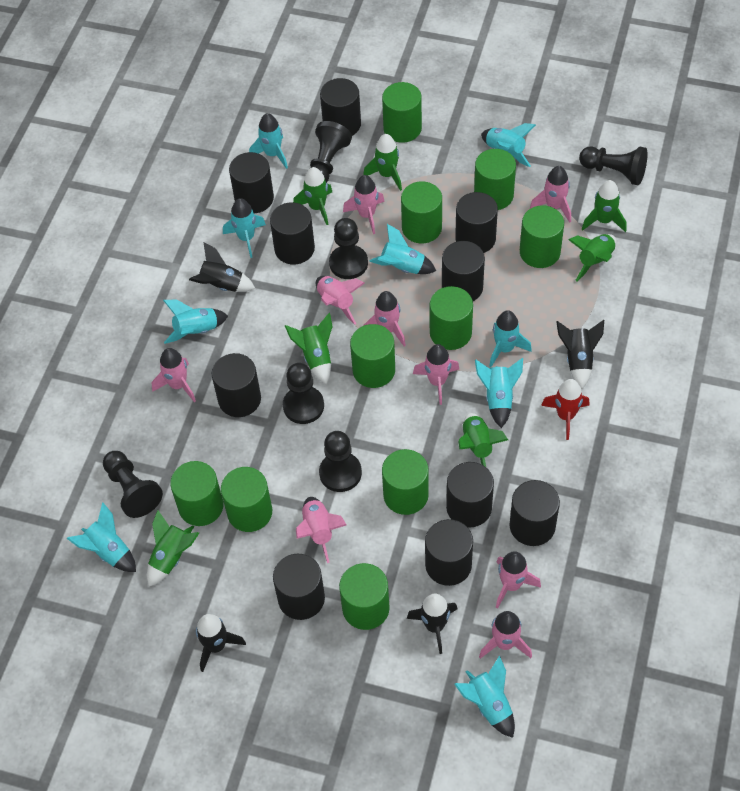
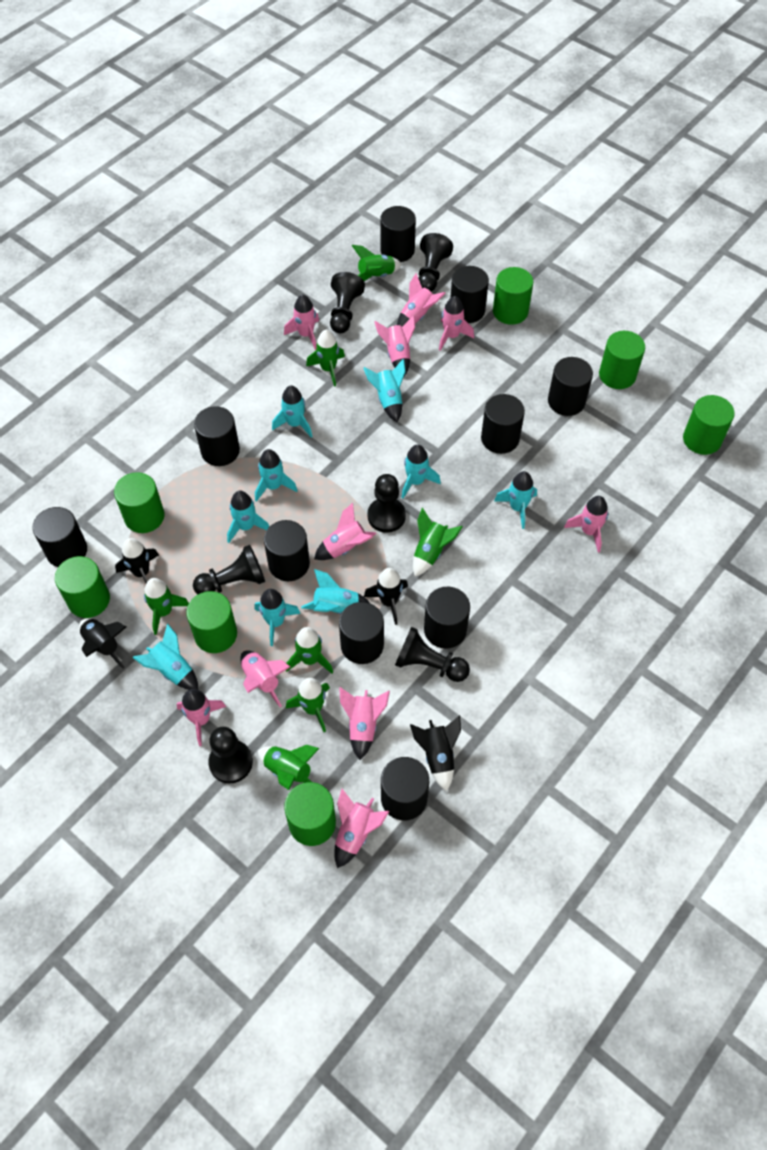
green cylinder: [170,461,223,526] [221,467,272,532] [339,563,390,630] [350,324,395,388] [382,82,422,143] [382,449,429,515] [401,181,442,244] [430,286,473,350] [474,149,516,210] [520,206,564,268] = 10 -> [55,556,110,618] [114,472,165,533] [186,591,237,653] [284,782,336,846] [493,267,533,325] [599,331,645,389] [683,395,735,455] = 7
pink rocket: [152,348,196,402] [296,497,347,563] [316,276,365,325] [343,175,385,234] [363,291,406,346] [413,344,459,405] [479,611,532,659] [496,551,541,609] [530,166,571,223] = 9 -> [176,689,226,746] [240,650,290,707] [284,294,319,350] [314,503,376,560] [334,789,389,868] [339,687,390,760] [374,315,415,377] [397,273,445,326] [439,296,474,351] [564,496,608,553] = 10
red rocket: [541,379,589,440] = 1 -> none = 0

